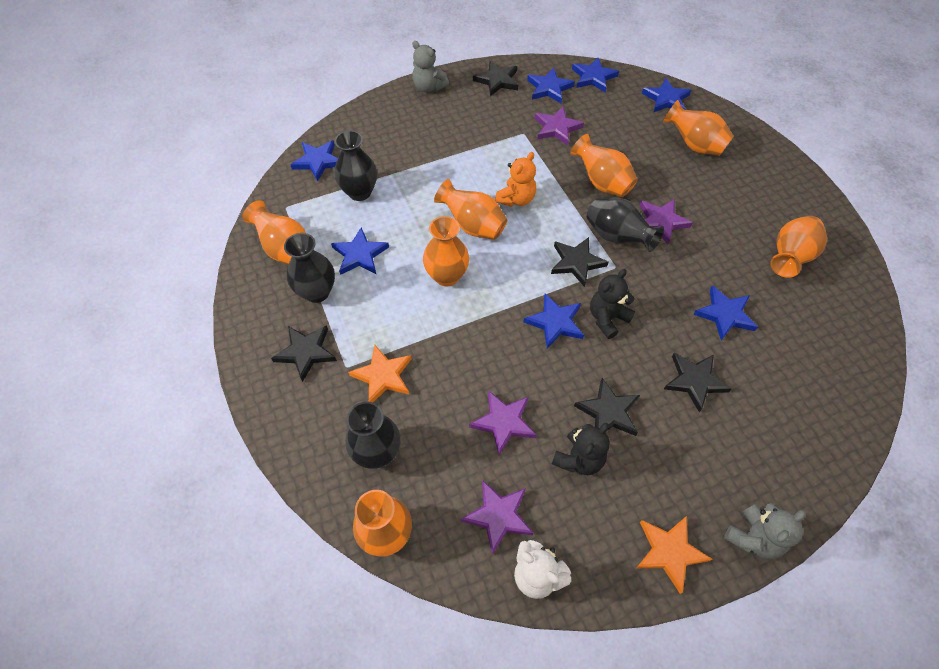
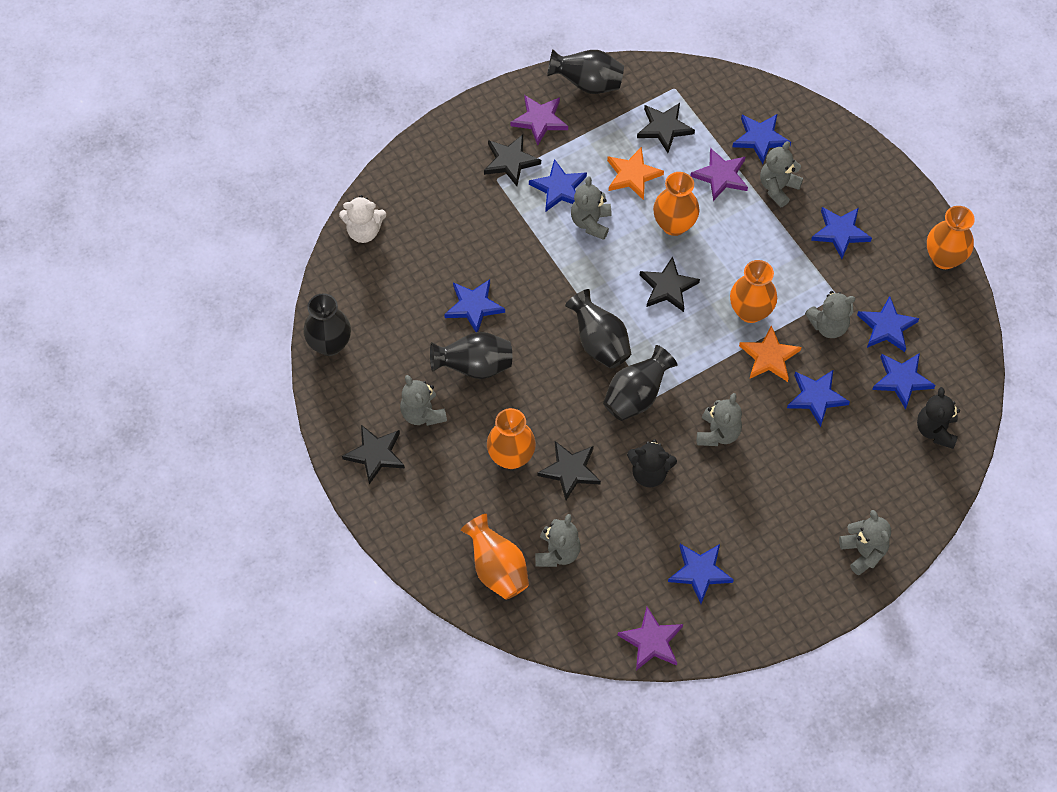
black vase: [284,233,335,303] [334,130,377,201] [345,402,401,469] [587,198,664,252] = 4 -> [303,293,351,356] [430,331,512,379] [547,49,624,94] [565,289,631,369] [603,345,677,421] = 5
blue star: [290,140,338,182] [331,227,389,275] [523,293,584,349] [527,68,575,103] [572,58,619,92] [642,78,691,113] [693,286,758,341] = 7 -> [444,279,505,332] [529,159,587,211] [668,544,734,604] [732,114,791,164] [787,370,850,427] [811,207,872,259] [857,296,919,352] [872,353,936,409] = 8
grey teddy bear: [412,41,449,92] [724,503,806,559] = 2 -> [400,375,447,426] [535,514,581,567] [571,176,611,240] [697,393,742,446] [760,141,803,207] [805,291,855,338] [839,510,891,575] = 7
orange teddy bear: [495,152,536,207] = 1 -> none = 0
orange vase: [242,200,306,265] [353,490,412,557] [423,216,469,286] [434,179,508,240] [570,134,638,197] [663,100,734,156] [770,216,827,278] = 7 -> [461,514,529,600] [487,408,536,469] [653,172,700,236] [730,260,777,323] [927,206,975,269] = 5
purple star: [461,480,534,555] [469,391,537,455] [535,107,584,145] [640,199,692,244] = 4 -> [510,95,568,146] [618,607,683,670] [691,148,748,201] = 3

